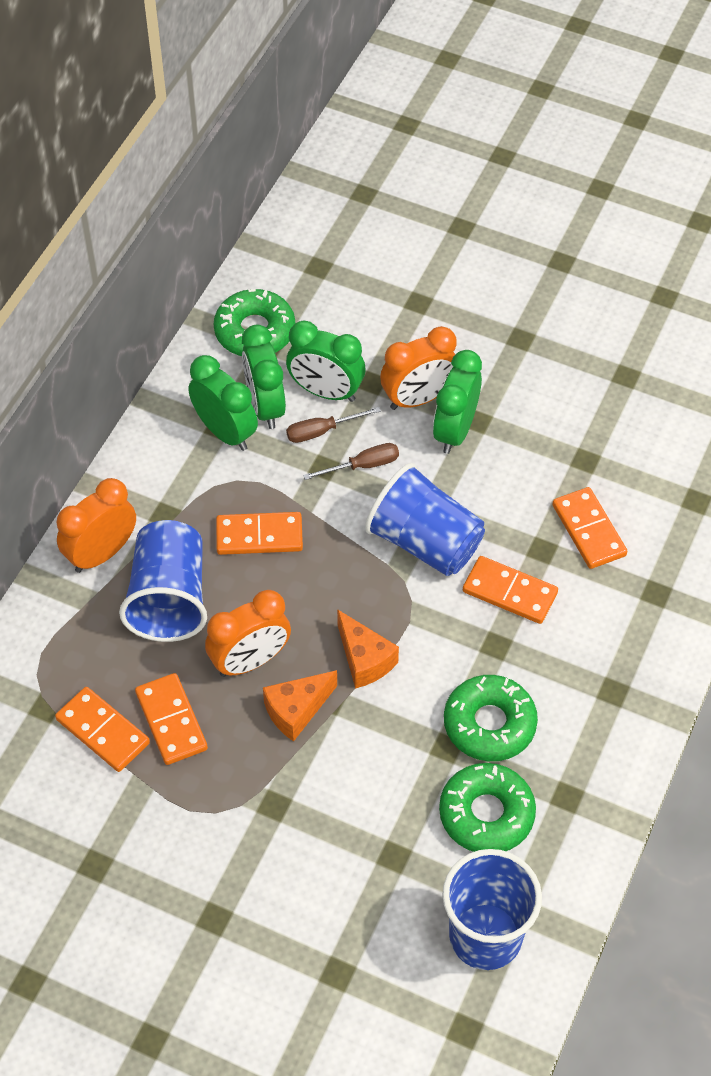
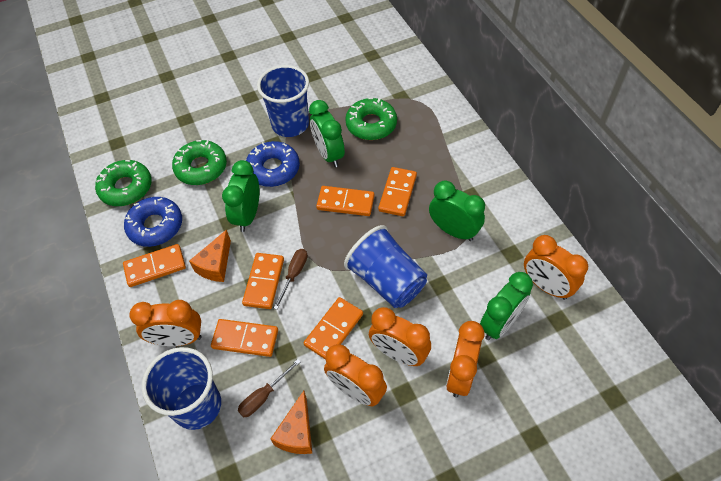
blue donut: none = 0 -> [124,197,182,247] [246,141,300,187] = 2
orange clock: [57,478,136,573] [205,590,291,677] [380,326,457,410] = 3 -> [129,300,202,346] [324,344,387,406] [369,307,431,366] [446,321,484,397] [524,235,588,300] = 5
orange domino: [55,687,150,772] [135,673,208,765] [216,512,303,555] [463,556,558,624] [553,487,628,569] = 5 -> [123,244,186,287] [211,319,278,357] [242,253,284,309] [304,297,363,359] [316,186,374,216] [378,167,417,216] = 6

